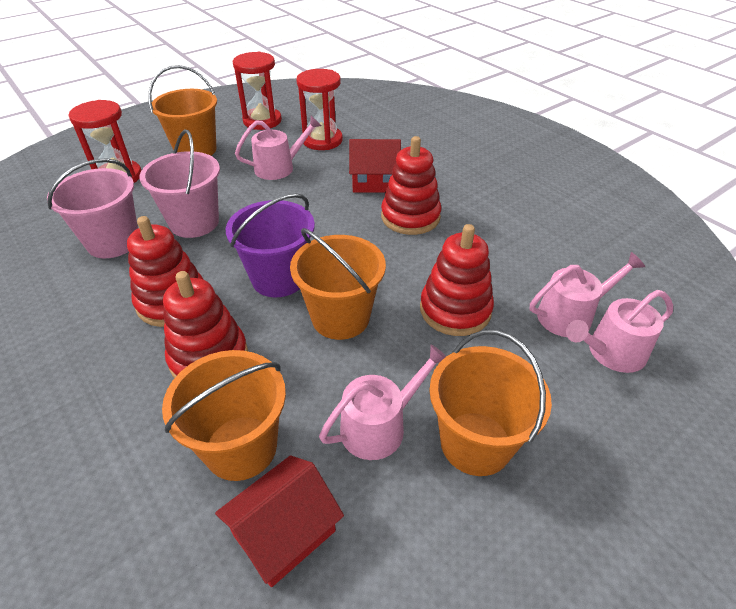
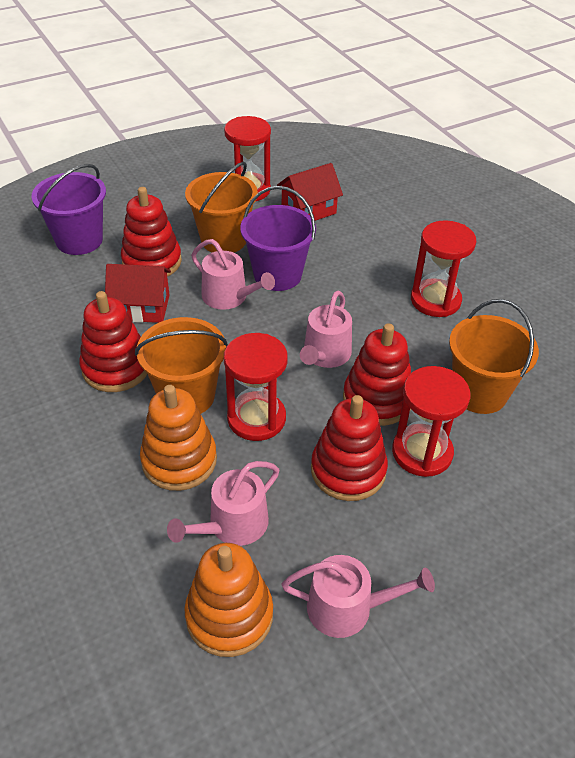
orange bucket: [148,65,217,156] [162,350,286,481] [290,228,386,340] [429,330,552,476] = 4 -> [135,317,228,414] [185,162,258,253] [449,299,539,414] = 3
orange stacking toy: none = 0 -> [140,385,217,491] [184,543,273,657] = 2
pink bucket: [47,158,138,258] [139,129,220,238] = 2 -> none = 0
purple bucket: [226,193,315,297] = 1 -> [31,164,106,255] [240,186,316,291] = 2
red hourglass: [69,100,142,183] [233,52,282,130] [296,69,343,150] = 3 -> [224,116,271,201] [224,333,288,441] [392,366,470,477] [411,220,476,317] = 4

